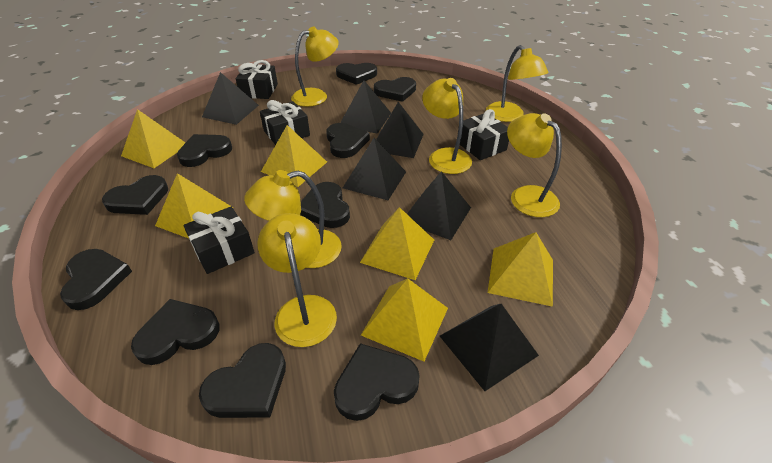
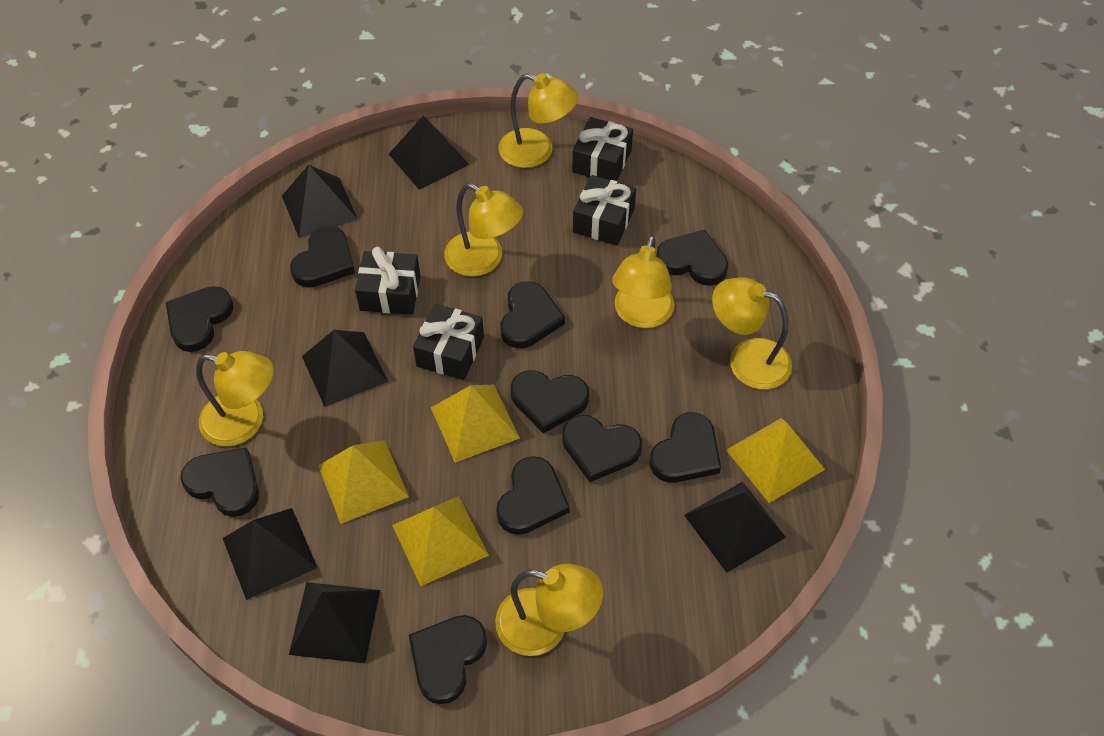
yellow pyramid: [121,109,185,168] [155,173,233,238] [261,125,327,187] [360,207,434,280] [361,278,448,361] [488,232,553,307] = 6 -> [318,440,409,524] [392,496,489,586] [431,385,520,463] [726,418,825,503] = 4

